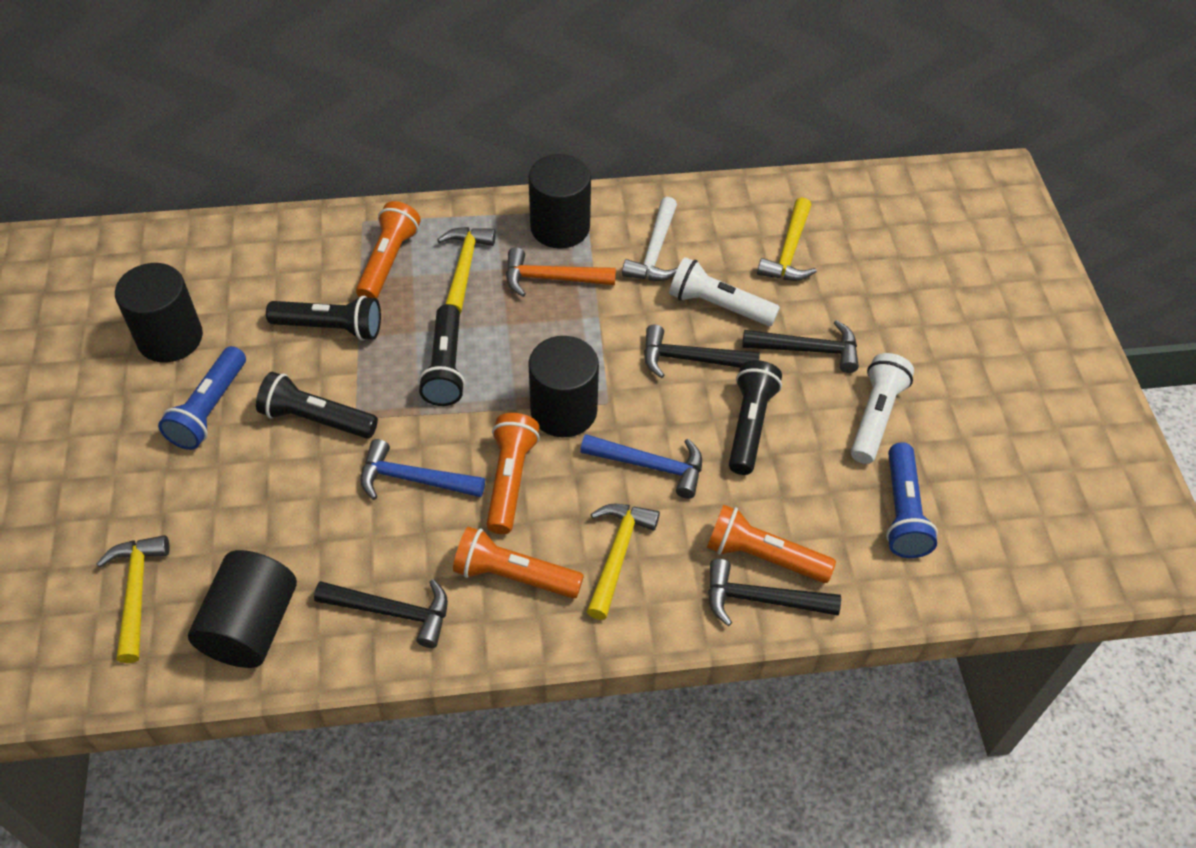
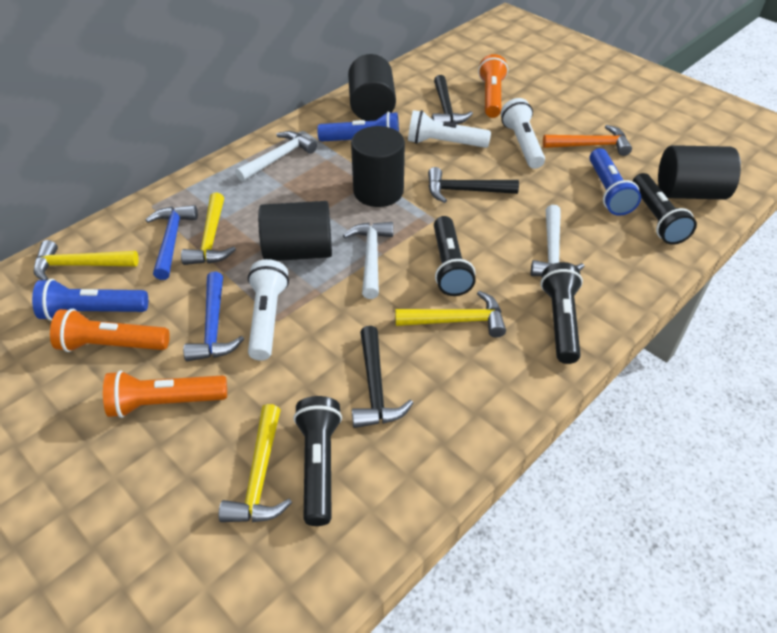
black hammer: [314,579,448,648] [644,324,760,378] [708,559,841,626] [742,320,859,373] = 4 -> [352,326,413,428] [428,167,519,203] [432,75,473,124] = 3
blue flashlight: [158,346,246,450] [886,442,938,558] = 2 -> [32,279,148,321] [317,112,399,142] [589,148,641,216] = 3
orange flashlight: [356,201,421,299] [453,527,584,599] [487,413,540,534] [707,504,836,583] = 4 -> [50,309,170,352] [103,370,227,418] [478,54,508,118] = 3
white flashlight: [669,257,780,326] [851,353,914,464] = 2 -> [248,259,289,361] [408,110,491,148] [501,98,545,169] = 3
white hammer: [622,197,678,281] = 1 -> [235,131,317,181] [343,222,393,299] [531,205,585,276] = 3

